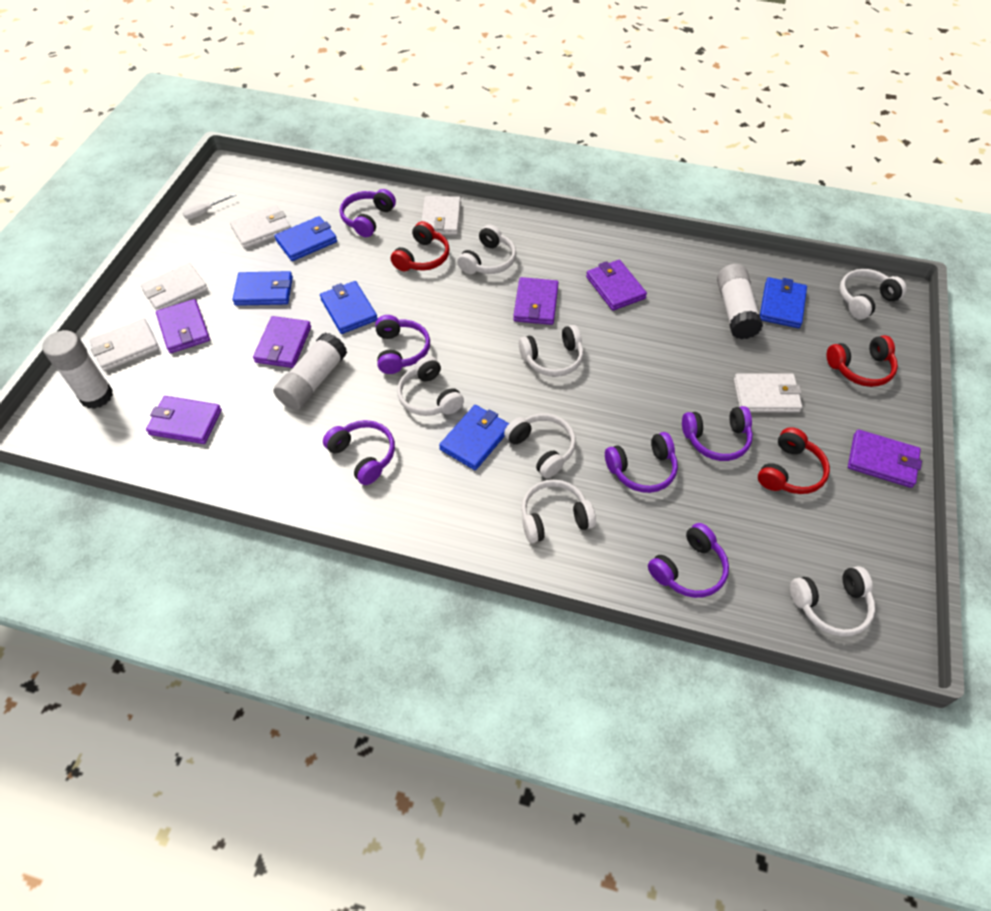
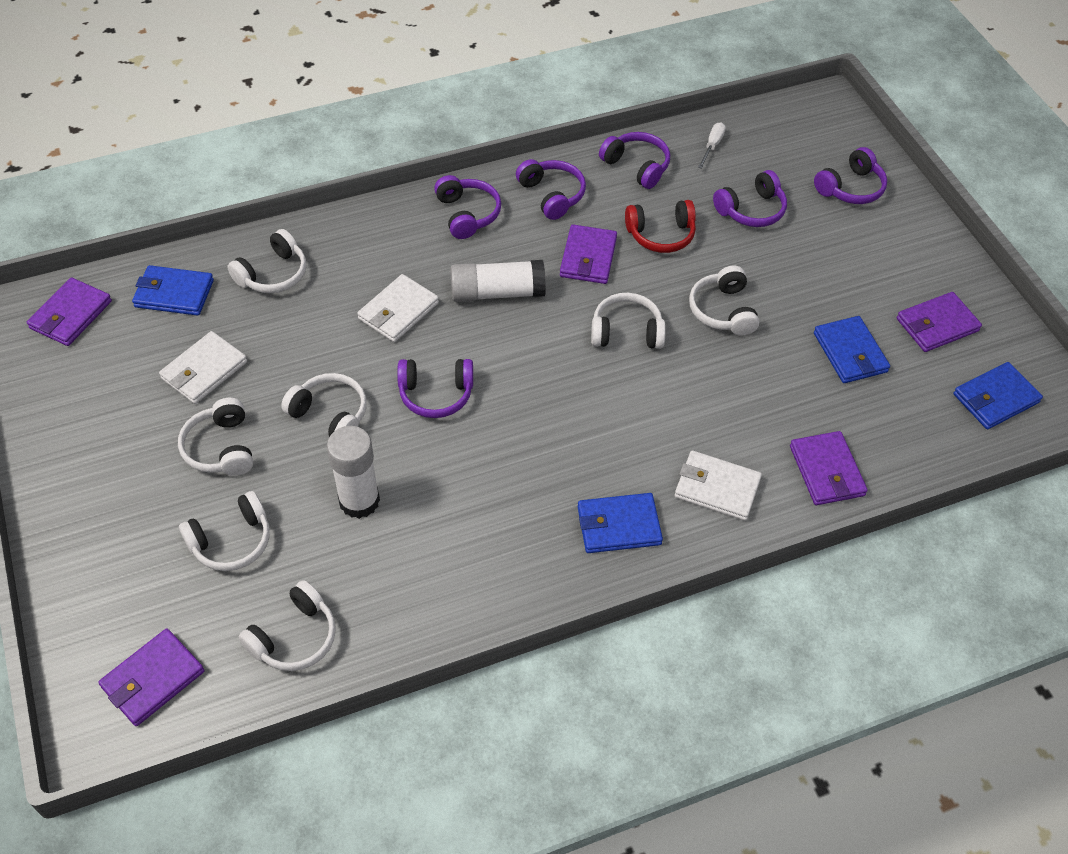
blue wallet: [232,271,293,306] [274,216,337,261] [320,281,378,334] [439,405,509,470] [760,277,807,328] = 5 -> [132,265,214,316] [578,493,663,553] [814,316,890,383] [953,362,1043,429] = 4
purple wallet: [146,396,222,444] [156,299,210,353] [253,316,311,368] [513,277,559,325] [586,260,647,311] [848,429,922,488] = 6 -> [27,277,112,346] [98,628,204,726] [560,224,617,284] [790,431,868,505] [897,292,982,352] = 5
red headphones: [391,221,450,271] [758,427,830,494] [827,335,898,387] = 3 -> [625,200,696,253] = 1
white glue stick: [42,330,113,409] [274,332,347,410] [717,264,763,339] = 3 -> [327,426,380,519] [450,260,546,302] = 2
white wallet: [90,318,159,371] [141,263,208,311] [230,205,290,248] [422,196,461,235] [734,373,802,413] = 5 -> [159,331,247,404] [357,274,439,342] [675,450,762,521] = 3

